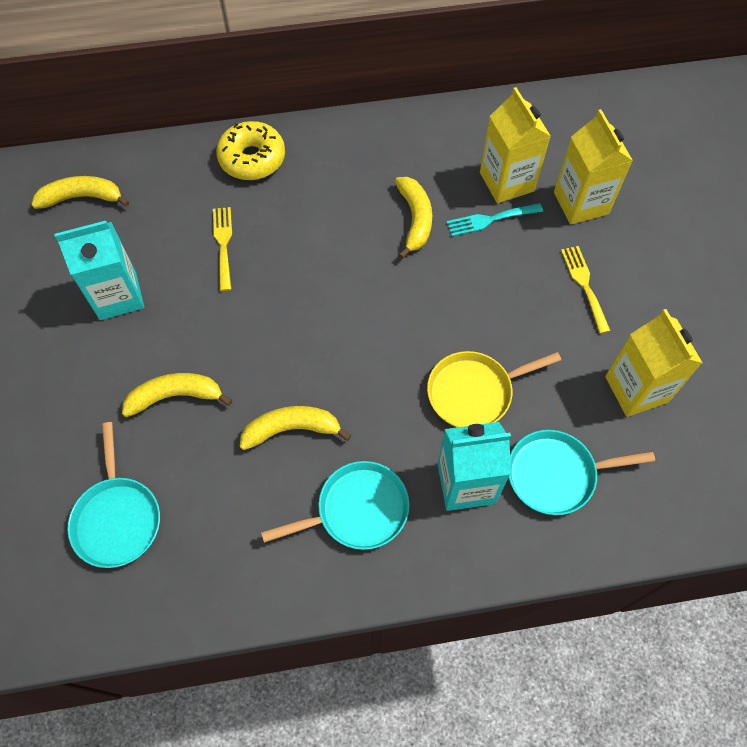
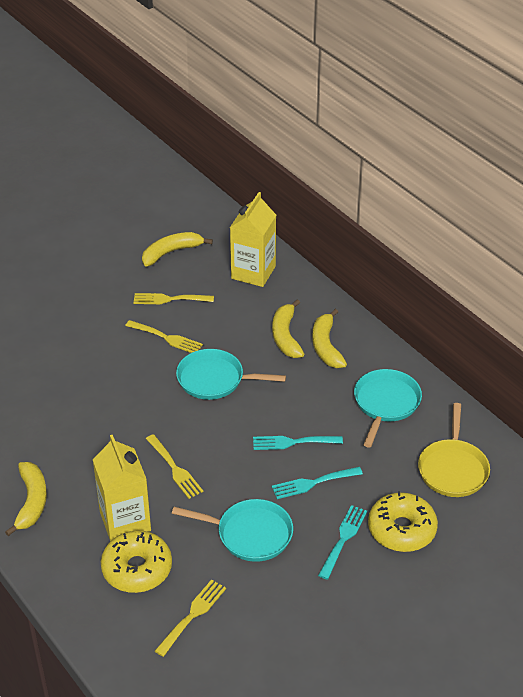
turquoise carton: [54,221,144,320] [438,422,511,511] = 2 -> none = 0
turquoise fork: [447,203,543,236] = 1 -> [253,436,343,450] [272,467,363,499] [318,505,367,580] = 3
yellow carton: [480,87,551,203] [554,109,633,225] [605,309,702,417] = 3 -> [93,435,151,541] [230,192,276,287] = 2
yellow donut: [216,121,285,180] = 1 -> [101,531,172,593] [368,491,438,552] = 2
yellow fork: [213,207,232,291] [561,246,610,334] = 2 -> [125,320,203,353] [134,293,214,304] [146,434,203,499] [155,579,226,657] = 4

